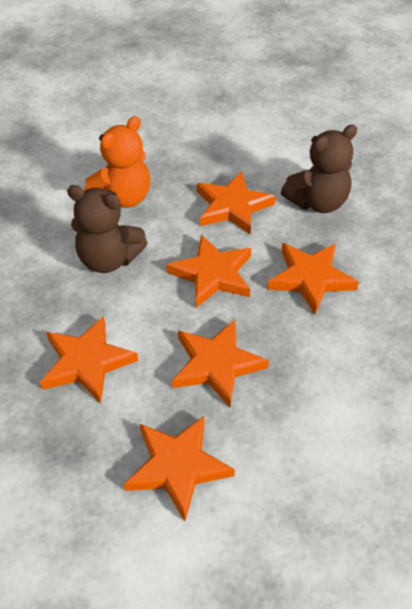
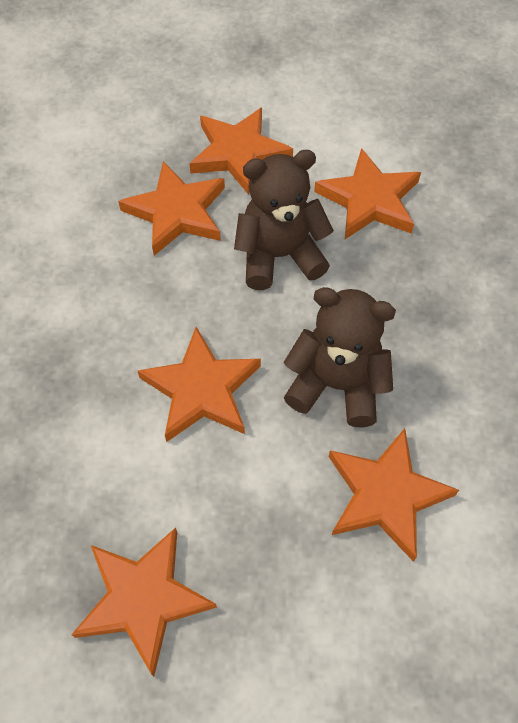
orange teddy bear: [84,116,150,208] = 1 -> none = 0

